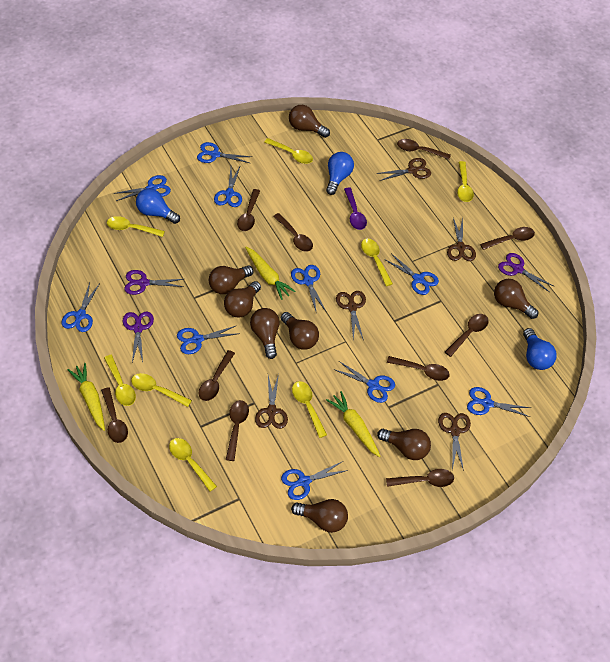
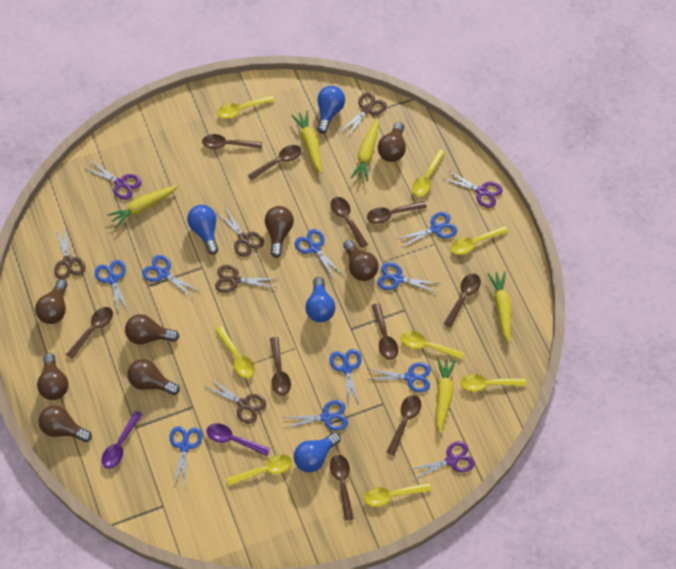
blue light bulb: [136,188,180,224] [326,152,354,195] [523,328,557,370] = 3 -> [187,205,218,254] [294,432,341,472] [305,277,335,322] [317,86,345,134] = 4
blue scissors: [62,283,100,332] [113,175,171,201] [177,326,236,354] [197,142,252,163] [214,167,242,207] [281,461,348,500] [291,265,326,311] [333,361,395,403] [386,254,439,295] [467,387,530,417] = 10 -> [95,260,129,315] [142,255,199,297] [169,426,202,486] [282,400,348,431] [295,229,343,279] [329,349,362,407] [367,362,431,392] [377,262,441,293] [397,212,457,248] = 9
purple spoon: [344,187,367,230] = 1 -> [101,411,142,469] [206,423,270,456] = 2
yellow carrot: [68,363,105,431] [245,247,296,300] [326,391,381,457] = 3 -> [107,185,178,228] [291,111,322,173] [351,118,379,182] [436,358,456,434] [487,271,511,343] = 5

